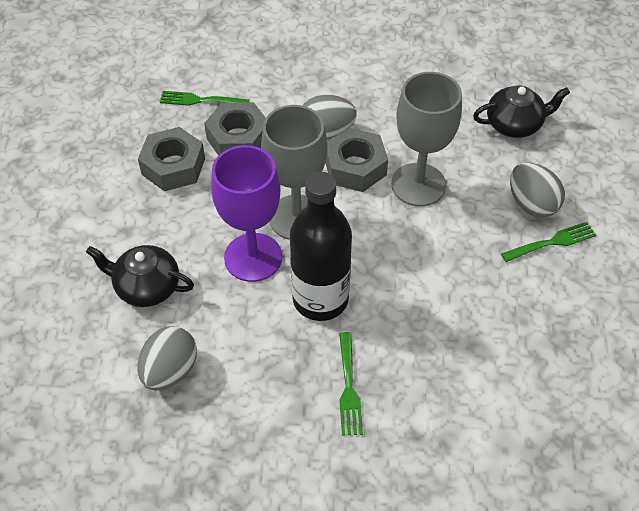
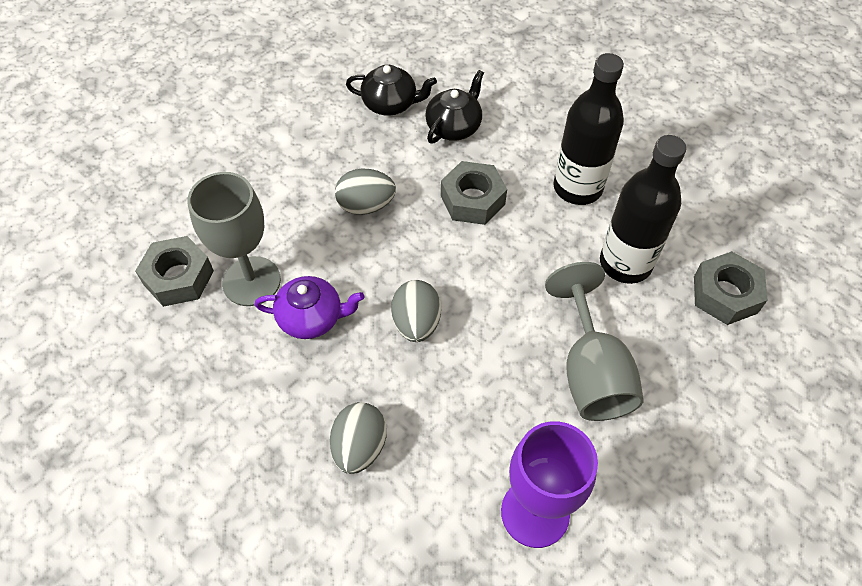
black bottle: [290,172,352,321] = 1 -> [553,53,624,205] [600,135,686,284] = 2
green fork: [160,91,250,106] [339,332,363,436] [501,222,596,262] = 3 -> none = 0
purple teapot: none = 0 -> [254,276,364,339] = 1

